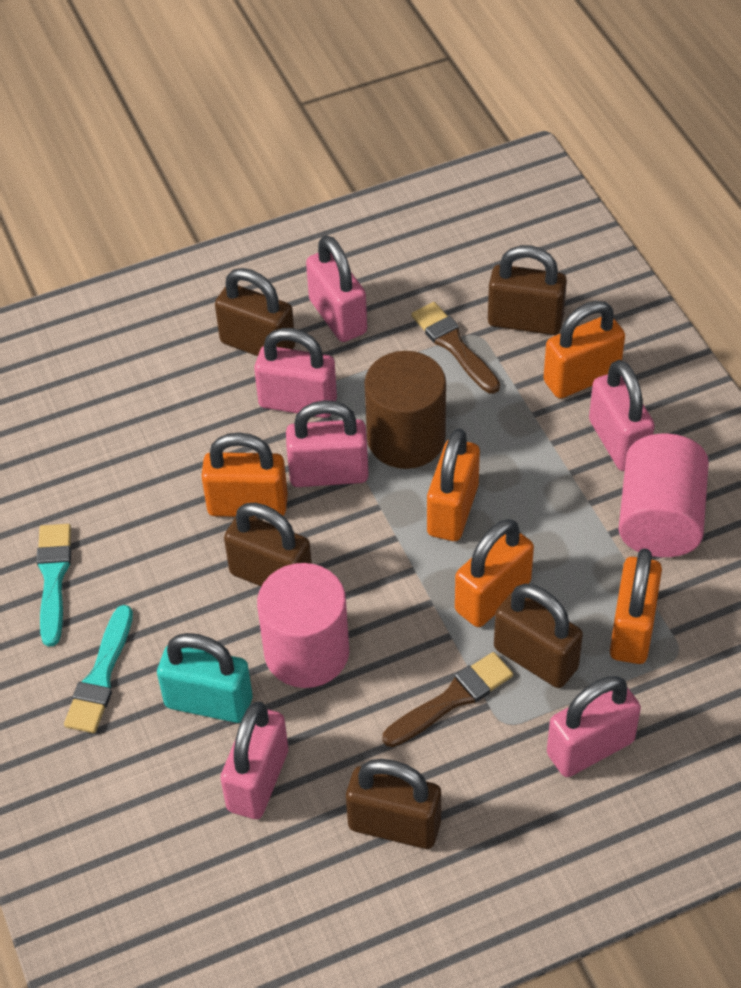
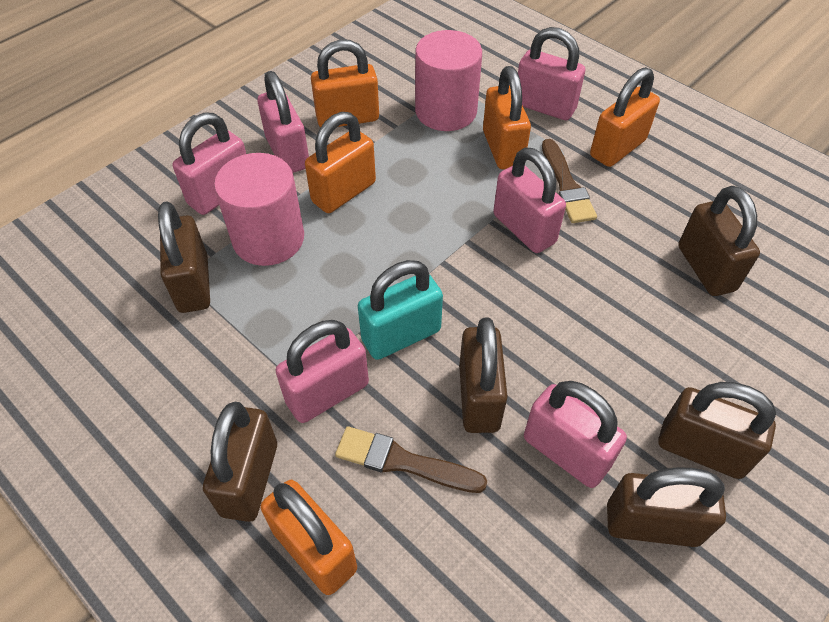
brown cylinder: [364,351,446,469] = 1 -> none = 0
brown padlock: [215,268,295,356] [224,503,312,586] [346,759,441,849] [488,245,567,335] [494,584,583,688] = 5 -> [158,201,210,313] [203,402,277,522] [459,318,508,433] [607,467,726,547] [658,382,776,479] [678,186,760,296] = 6
turquoise brush: [36,524,71,646] [64,605,133,733] = 2 -> none = 0

